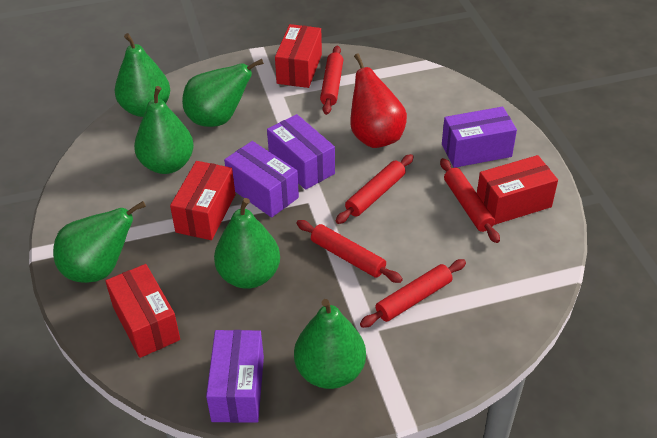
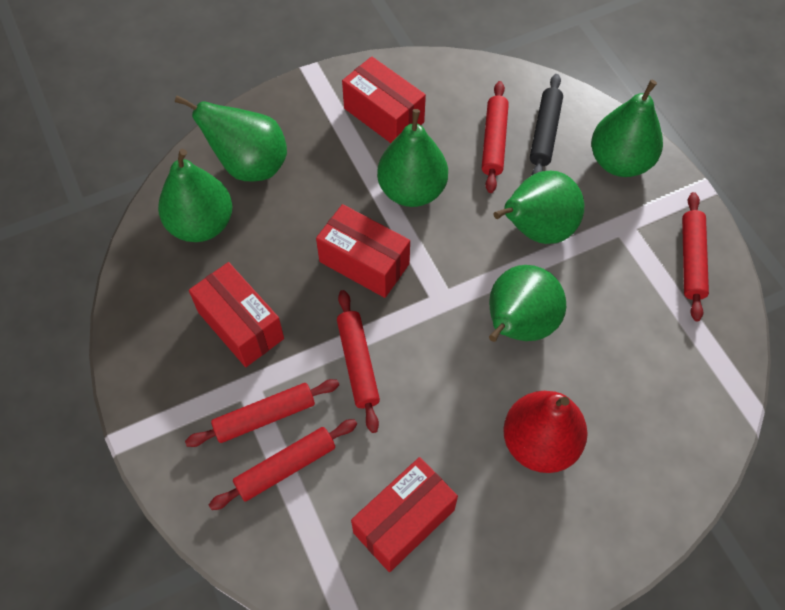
black rolling pin: none = 0 -> [530,74,563,175] = 1
purple box: [206,330,264,423] [224,141,299,217] [267,114,335,190] [442,107,517,168] = 4 -> none = 0

